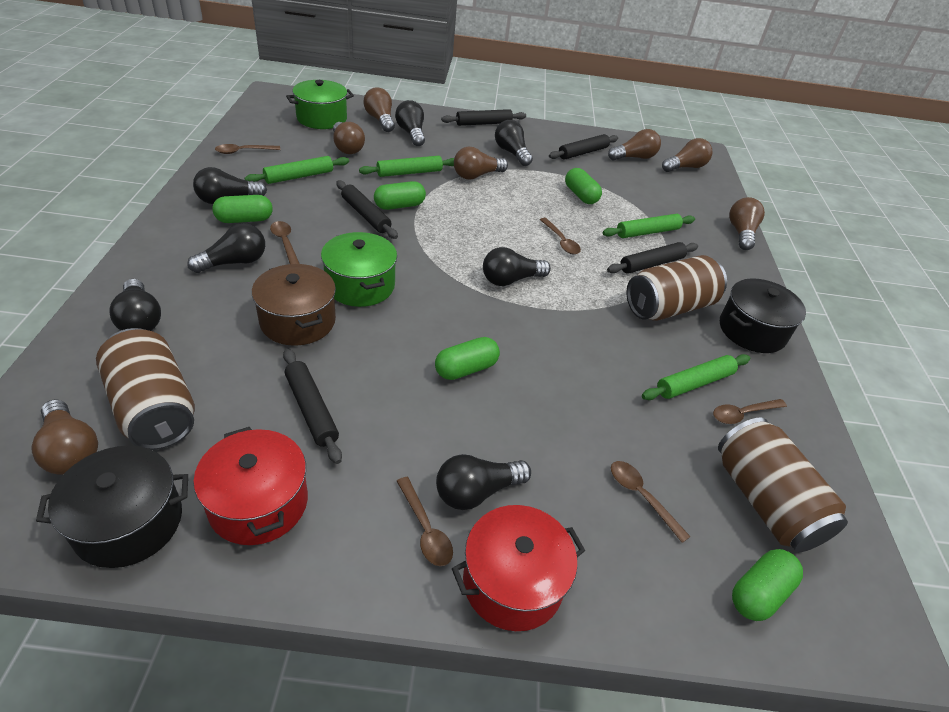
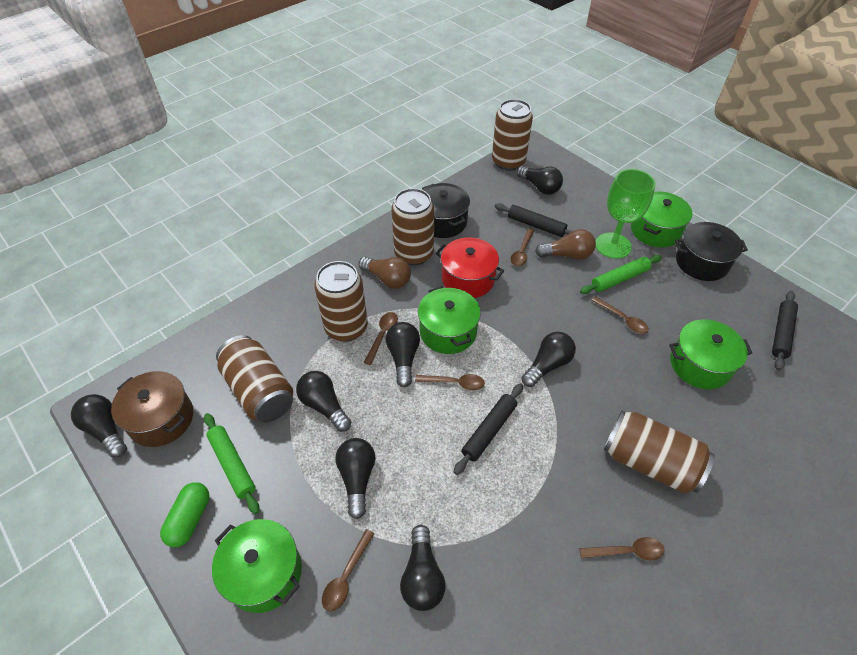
black rolling pin: [283,349,342,464] [336,180,398,239] [441,109,526,126] [549,134,618,160] [607,242,698,274] = 5 -> [454,383,523,475] [495,203,572,237] [772,291,798,371] = 3
brown can: [96,328,195,450] [627,255,727,321] [718,417,848,552] = 3 -> [216,335,293,423] [314,261,368,342] [391,188,434,266] [492,99,533,171] [604,410,715,494] = 5
brown light bulb: [32,399,98,475] [333,122,365,154] [363,88,395,132] [454,147,508,180] [608,129,661,160] [662,138,712,172] [729,197,765,250] = 7 -> [359,257,411,289] [535,229,596,260] = 2
green capsule: [212,195,273,223] [374,181,426,210] [435,337,500,380] [565,168,602,204] [732,549,803,621] = 5 -> [160,482,209,547] = 1
green goblet: none = 0 -> [596,169,655,259] = 1
green pot: [286,80,354,129] [321,232,397,307] = 2 -> [212,519,302,613] [418,286,481,354] [631,191,692,247] [669,319,753,389] = 4
green rolling pin: [244,156,349,184] [359,156,454,177] [603,214,695,238] [642,354,750,400] = 4 -> [204,413,260,514] [580,255,662,294] = 2
red pot: [193,427,308,545] [452,505,585,631] = 2 -> [436,237,504,298] = 1

